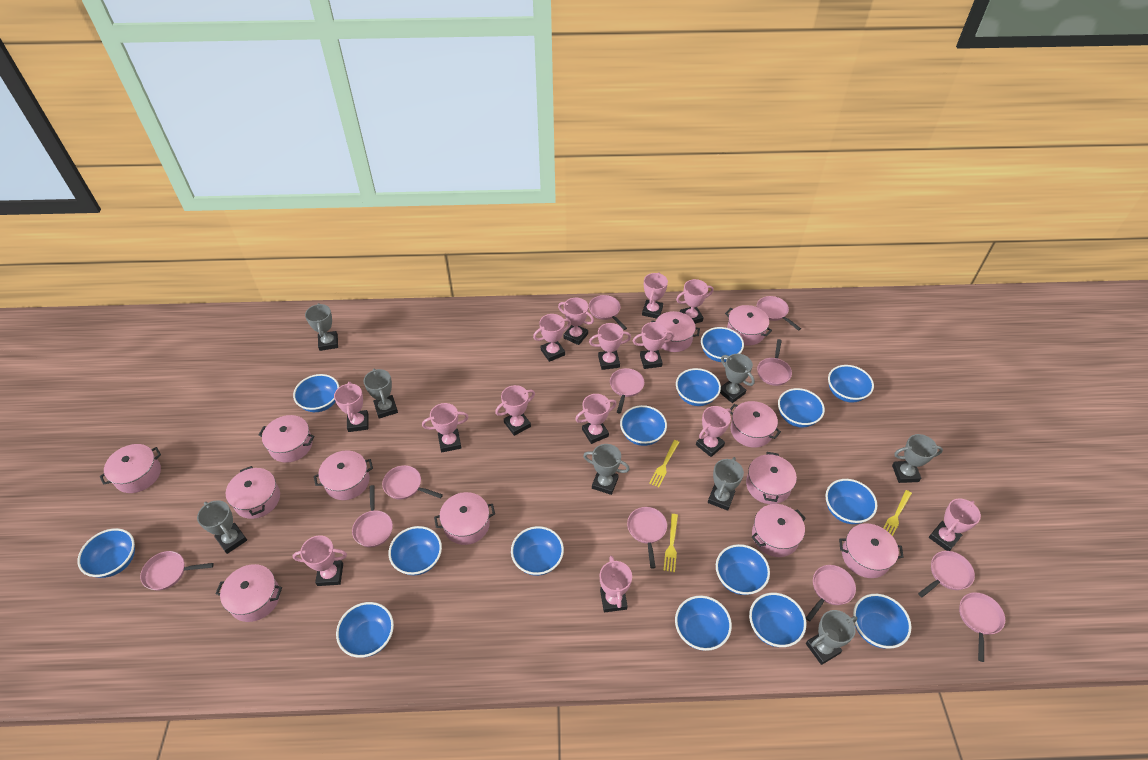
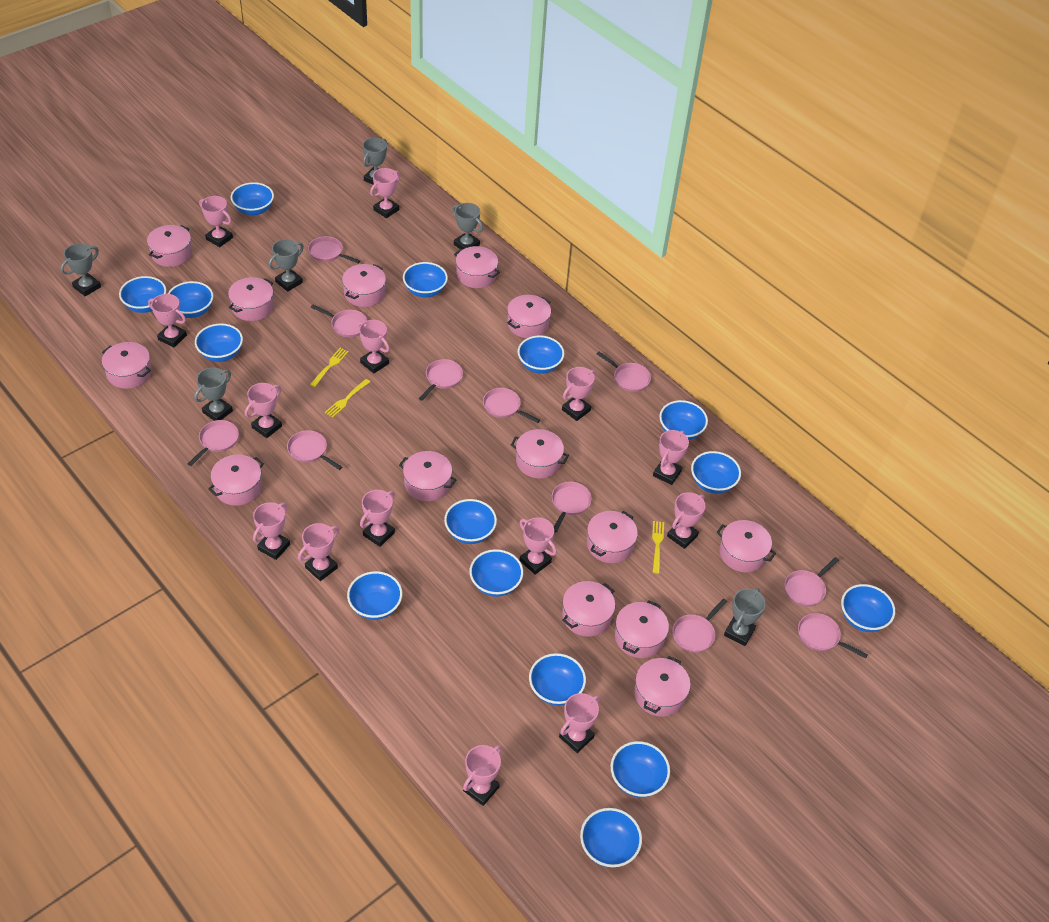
grey trophy: [197,500,247,554] [305,303,338,351] [364,368,398,419] [583,444,630,495] [708,457,744,511] [720,354,755,403] [806,610,857,665] [892,434,943,483] = 8 -> [60,243,101,296] [194,367,233,421] [268,239,304,292] [363,138,387,185] [452,203,483,250] [724,588,766,646] = 6
pink pot: [100,444,161,493] [216,564,282,622] [226,466,280,519] [259,415,314,463] [314,450,373,500] [434,492,495,545] [651,311,700,352] [725,305,772,346] [730,401,781,448] [746,452,797,504] [752,504,806,557] [839,524,904,578] = 12 -> [102,342,152,389] [147,225,192,267] [208,455,264,506] [228,277,274,321] [342,264,386,307] [399,451,457,501] [454,246,500,288] [507,295,551,338] [511,429,569,479] [562,581,615,637] [587,511,638,563] [615,600,669,658] [634,656,691,717] [717,520,776,572] = 14

